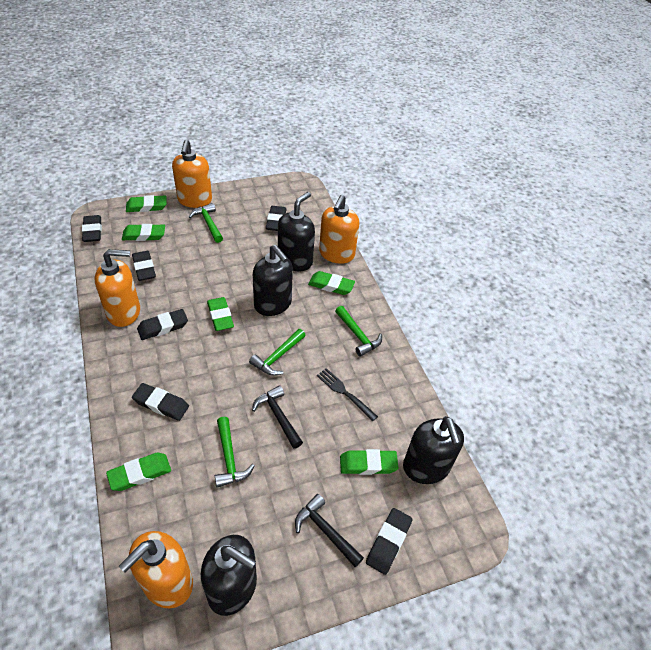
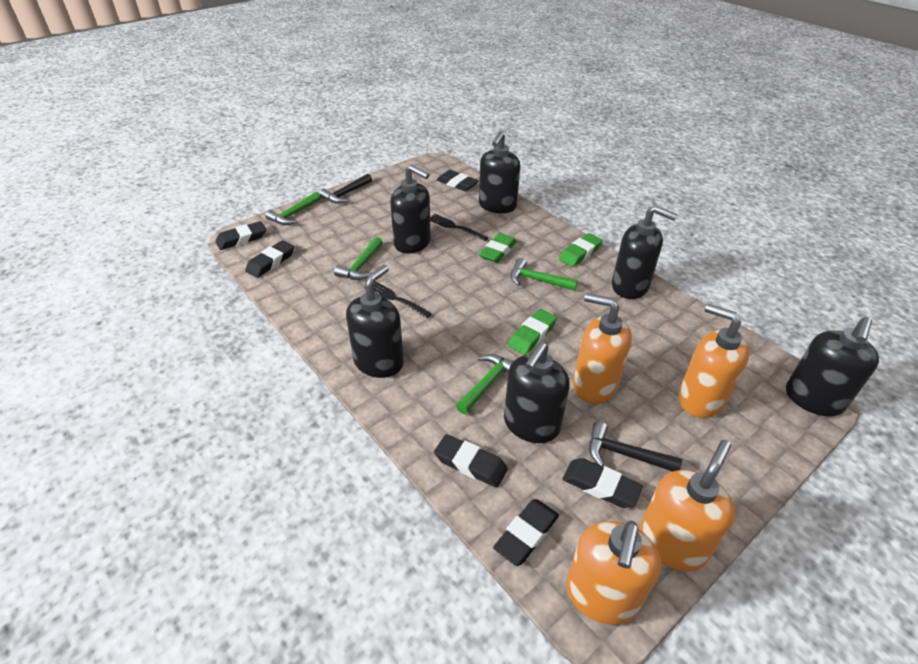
black fork: [317,368,378,422] = 1 -> [364,281,432,318] [430,214,489,241] = 2
black soap dispenser: [201,535,257,616] [253,245,293,316] [278,192,315,271] [403,416,464,484] = 4 -> [346,265,404,378] [390,165,431,254] [479,131,520,213] [504,342,570,443] [612,206,678,299] [786,317,879,417] = 6
green eraser: [106,453,171,491] [122,224,165,241] [126,195,167,212] [207,297,234,331] [308,271,355,295] [340,449,398,475] = 6 -> [479,233,517,263] [508,309,557,355] [559,233,603,267] = 3

